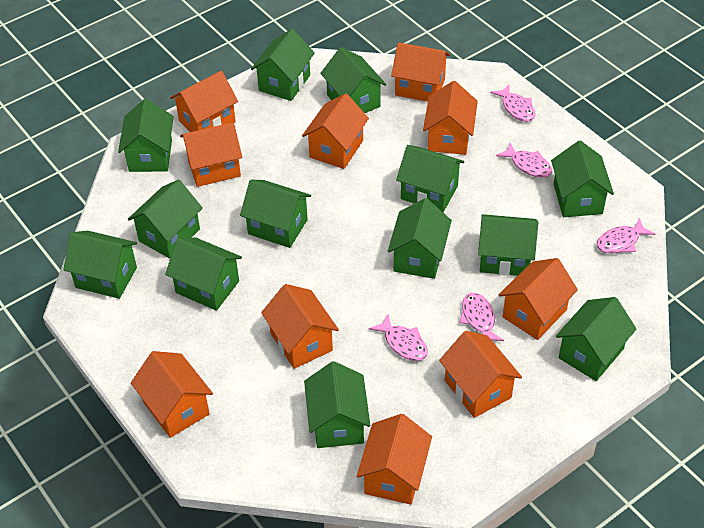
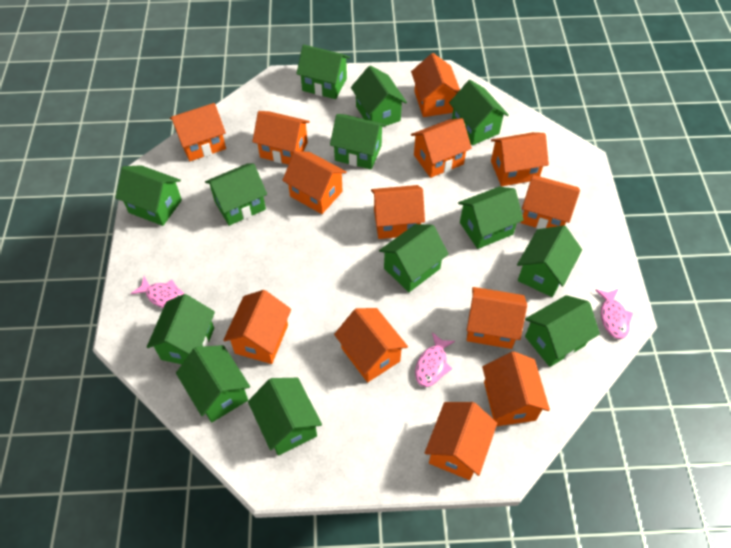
orange house: [131,351,213,438] [170,71,238,132] [180,122,242,187] [261,284,339,369] [302,93,369,169] [357,414,432,505] [391,42,450,102] [423,81,478,155] [439,331,522,418] [499,258,578,340] = 10 -> [170,103,226,161] [223,290,291,364] [252,111,310,165] [282,151,347,214] [334,308,408,383] [371,185,425,239] [411,53,460,117] [411,118,472,178] [425,402,497,480] [467,287,527,349] [482,351,550,426] [491,132,549,186] [521,175,580,229] = 13
pink fish: [369,314,428,361] [459,293,504,341] [490,85,535,122] [496,143,553,178] [597,218,655,253] = 5 -> [131,276,184,308] [415,332,455,387] [595,289,633,339] = 3

